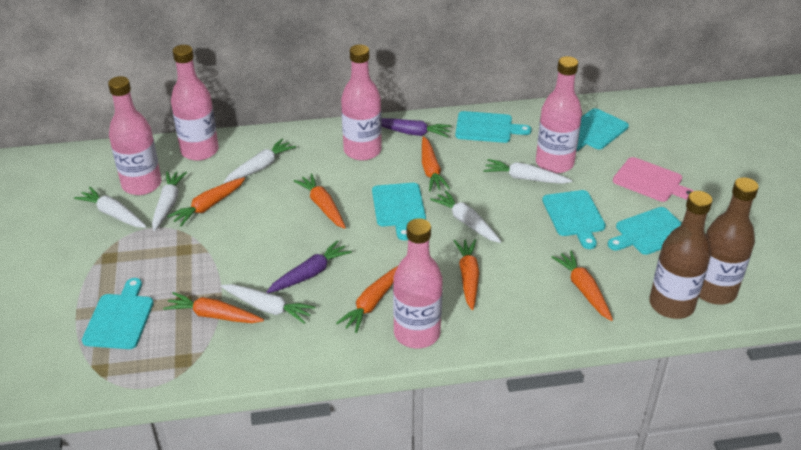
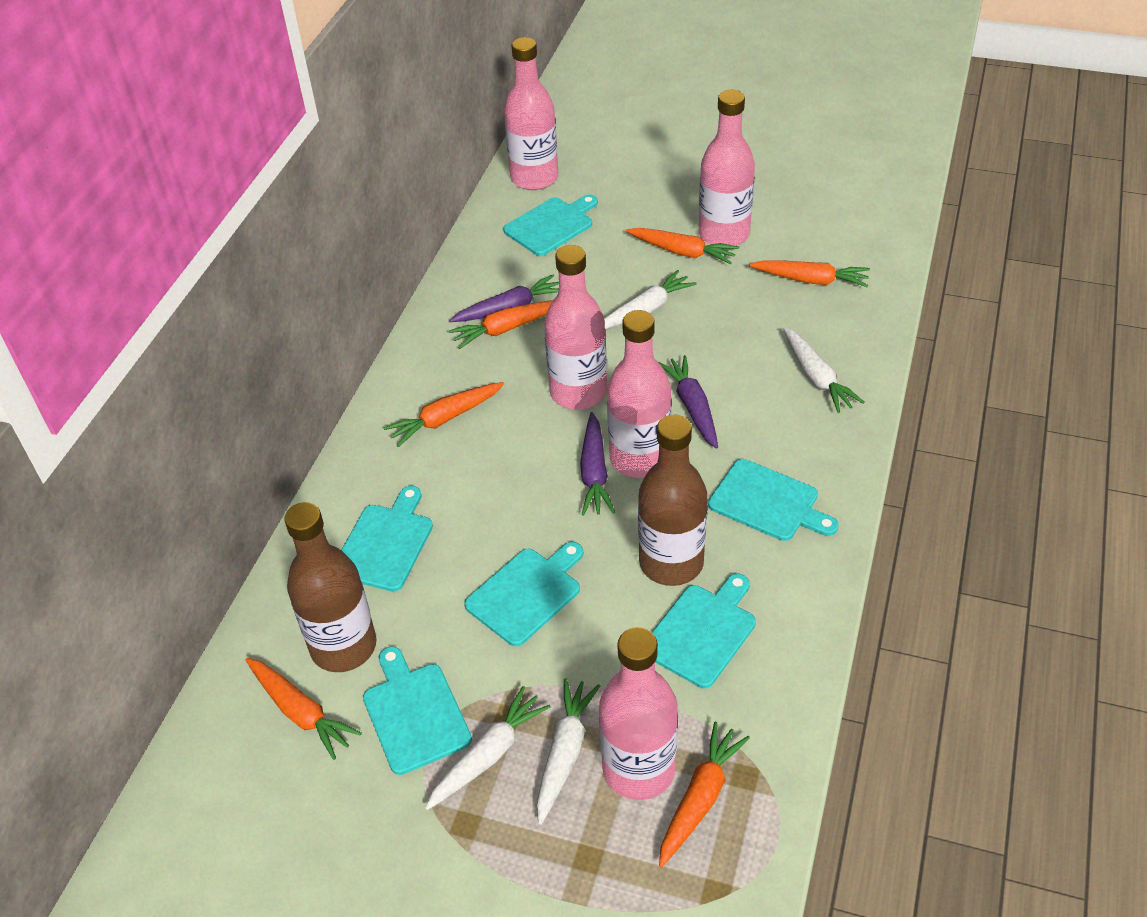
orange carrot: [163,292,264,323] [167,177,245,226] [293,173,346,229] [336,266,398,333] [422,136,450,191] [454,239,479,310] [552,251,613,321] = 7 -> [246,658,362,760] [384,382,504,447] [448,300,553,349] [626,228,739,264] [659,722,750,867] [749,260,870,287] = 6
pink cutting board: [613,157,694,202] = 1 -> none = 0
purple carrot: [267,240,352,293] [381,118,452,138] = 2 -> [450,274,559,322] [580,412,615,516] [658,355,718,449] = 3
white carrot: [74,187,147,228] [152,171,187,231] [221,284,315,324] [223,138,296,183] [430,190,501,243] [483,159,572,184] = 6 -> [425,686,551,810] [536,678,600,825] [604,270,697,330] [783,327,865,413] = 4

